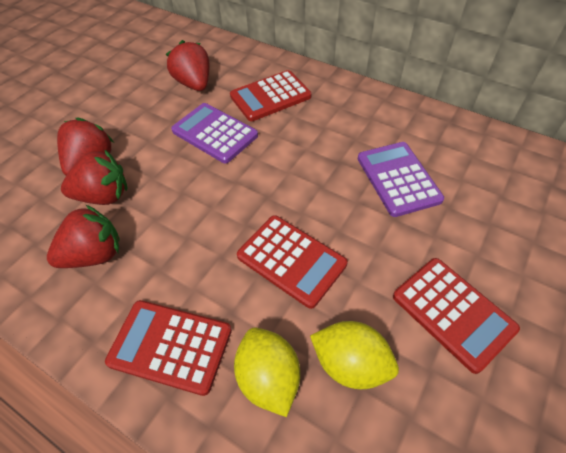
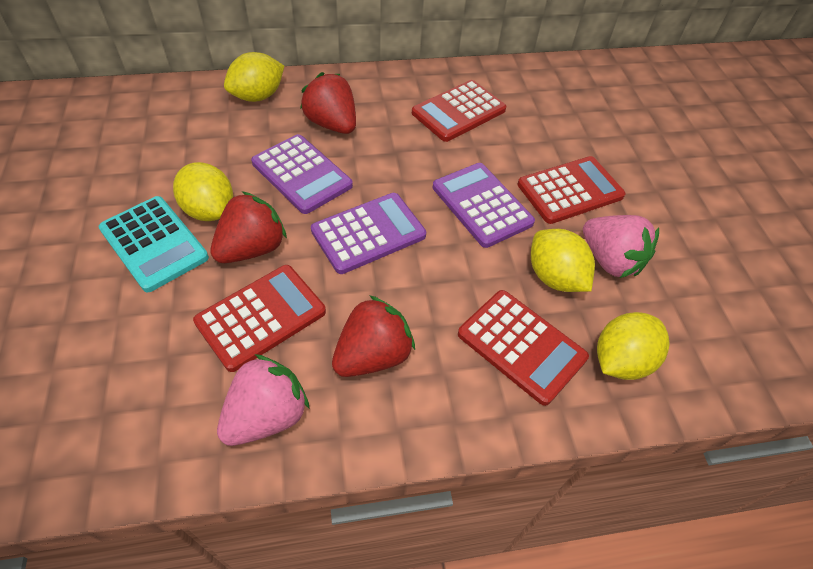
pink strawberry: none = 0 -> [217,354,309,446] [583,215,659,278] = 2
purple calculator: [171,103,258,163] [358,142,444,217] = 2 -> [251,134,353,214] [311,193,426,274] [433,163,535,248] = 3
red strawberry: [47,205,120,268] [57,118,114,175] [61,150,127,205] [166,40,209,91] = 4 -> [210,191,287,263] [300,72,356,134] [332,295,415,377] = 3
turquoise calculator: none = 0 -> [99,196,209,292] = 1
yellow lemon: [234,328,300,417] [310,321,399,389] = 2 -> [173,162,233,221] [224,52,284,102] [531,229,595,292] [597,312,670,380] = 4

